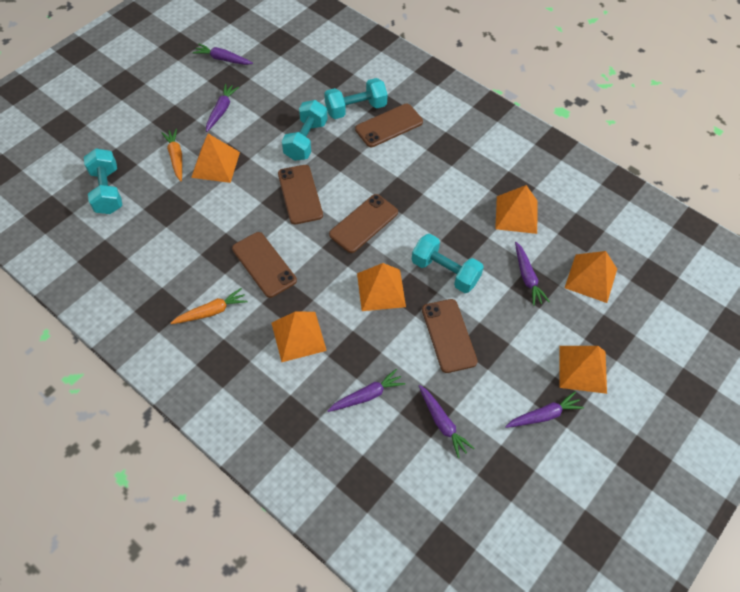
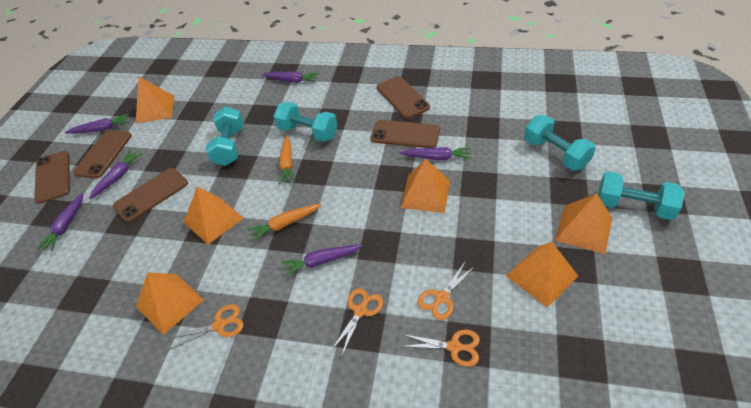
orange scissors: none = 0 -> [168,304,244,349] [330,288,383,357] [401,329,480,367] [418,261,475,320] = 4

